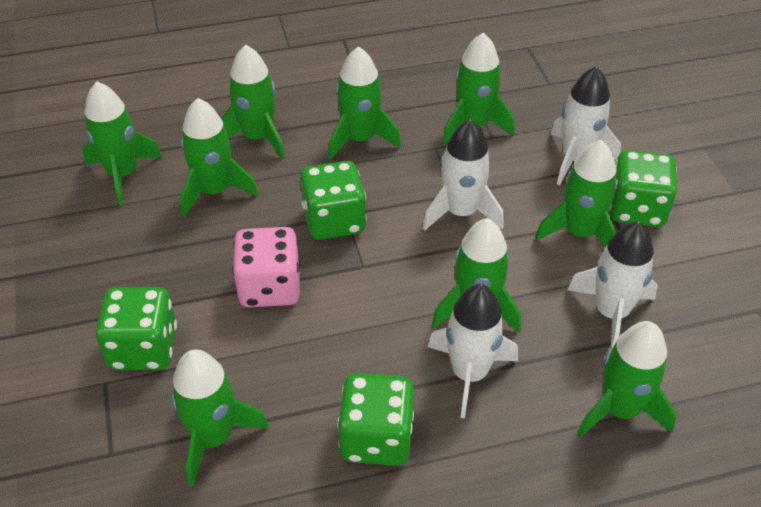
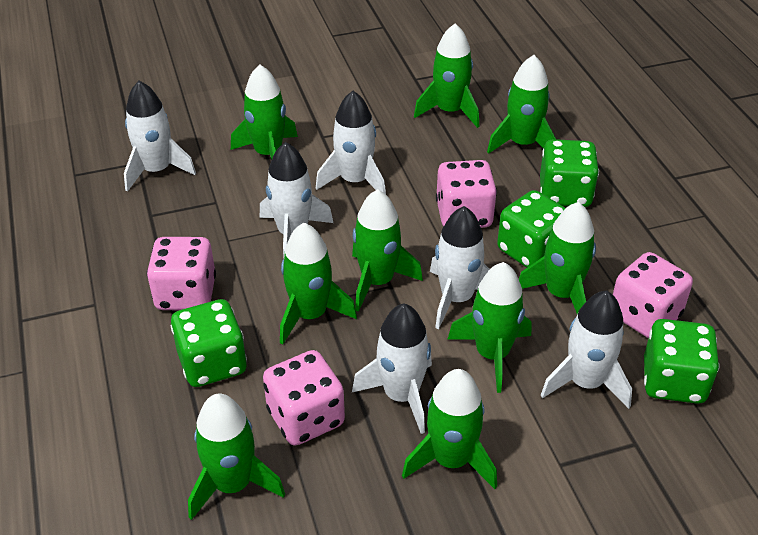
pink dice: [232,227,300,307] = 1 -> [147,237,216,310] [263,350,345,445] [436,160,497,228] [613,252,693,338] = 4
white rocket: [422,120,504,231] [428,284,518,419] [550,66,621,185] [567,221,658,347] = 4 -> [124,81,196,192] [260,142,333,256] [316,91,386,194] [352,304,432,434] [430,206,490,329] [541,290,632,409] = 6

